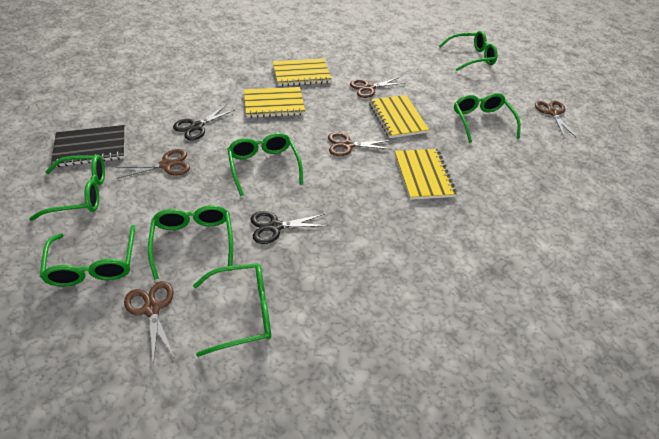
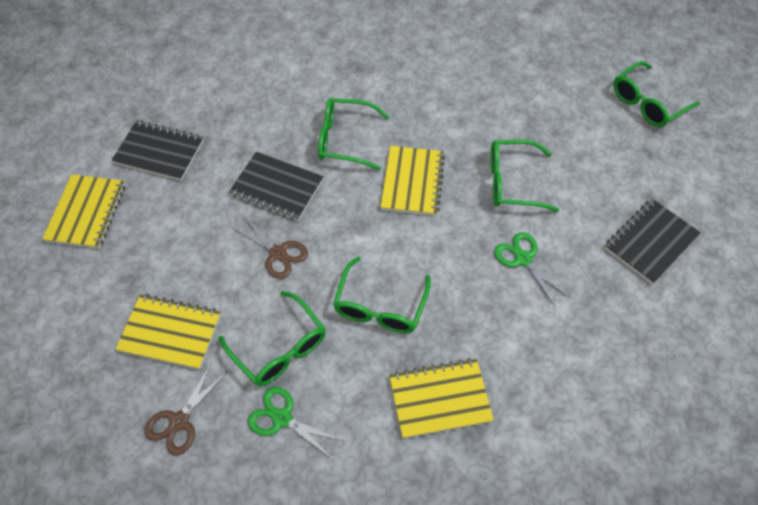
black notebook: [51,125,125,167] = 1 -> [112,120,204,181] [229,152,323,221] [604,199,701,284] = 3
black scissors: [173,104,235,141] [250,211,328,244] = 2 -> none = 0
brown scissors: [116,149,190,179] [124,281,174,366] [328,132,393,156] [350,77,405,98] [535,101,577,138] = 5 -> [145,362,227,456] [231,216,308,279] = 2
green glasses: [29,155,105,221] [40,225,135,287] [148,205,233,280] [193,263,271,357] [227,133,303,196] [439,31,498,71] [454,93,521,143] = 7 -> [219,291,326,386] [318,98,389,171] [333,257,431,334] [490,140,559,212] [613,61,700,127] = 5
green scissors: none = 0 -> [248,387,343,459] [494,232,570,306] = 2

